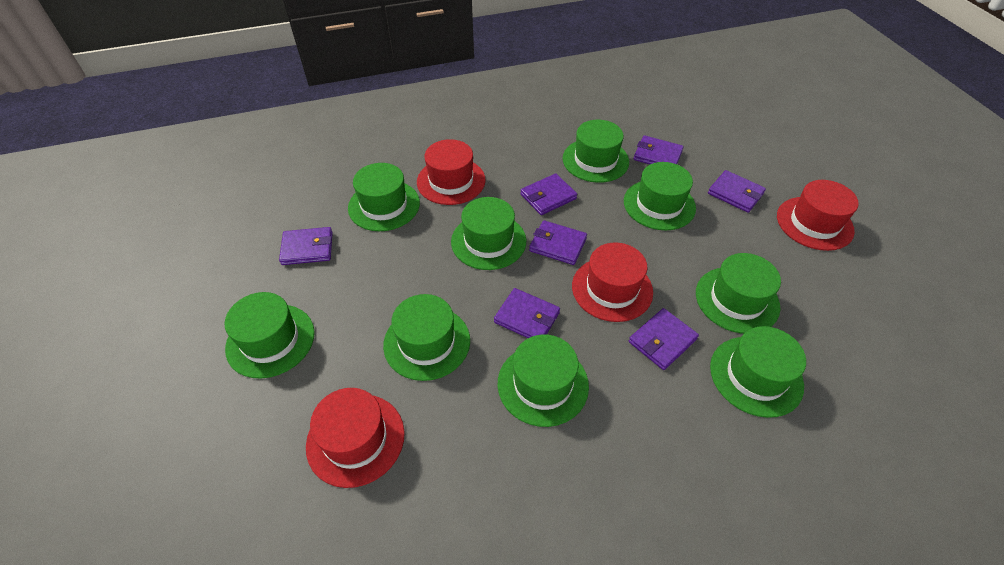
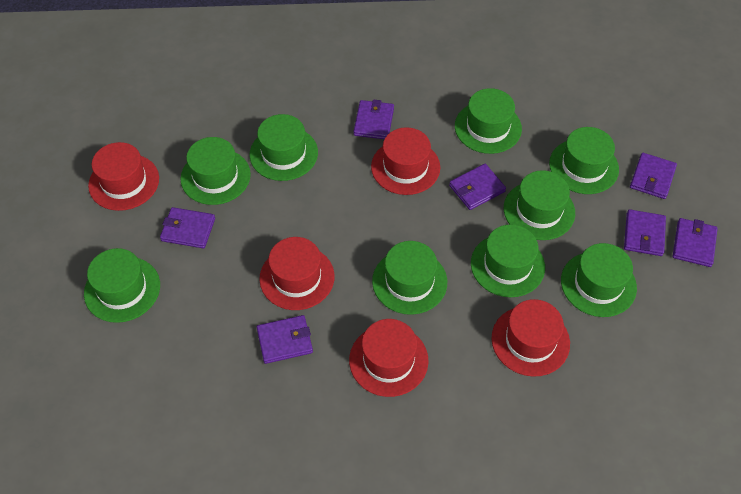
red hat: [306,388,405,488] [417,139,486,205] [572,242,653,322] [777,180,859,251] = 4 -> [88,142,159,211] [259,237,335,310] [349,319,429,397] [371,127,440,195] [492,299,570,377] = 5

